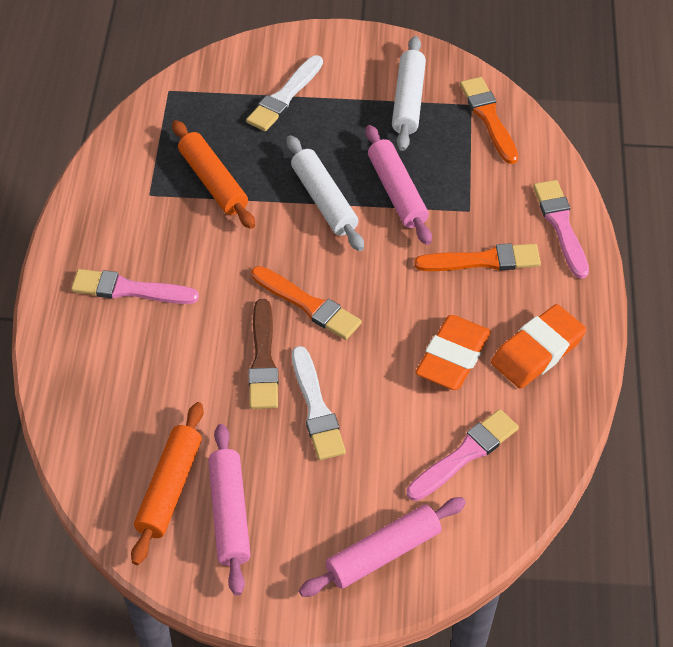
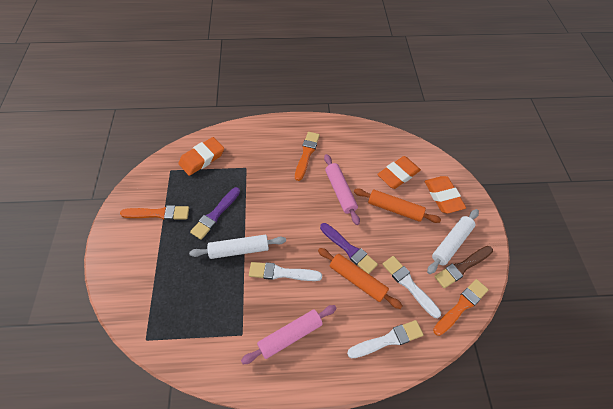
orange eraser: [415,315,491,390] [491,304,587,389] = 2 -> [178,137,224,176] [377,156,421,189] [425,176,466,213] = 3
pink brush: [71,269,199,304] [407,409,519,501] [533,180,589,279] = 3 -> none = 0
pink rolling pin: [208,424,251,595] [299,497,466,597] [365,125,432,245] = 3 -> [241,305,337,364] [324,154,360,225] = 2
purple brush: none = 0 -> [190,187,240,240] [320,223,378,274] = 2
white brush: [246,55,323,131] [292,346,346,460] = 2 -> [249,262,322,281] [347,320,423,358] [382,256,441,318] = 3

